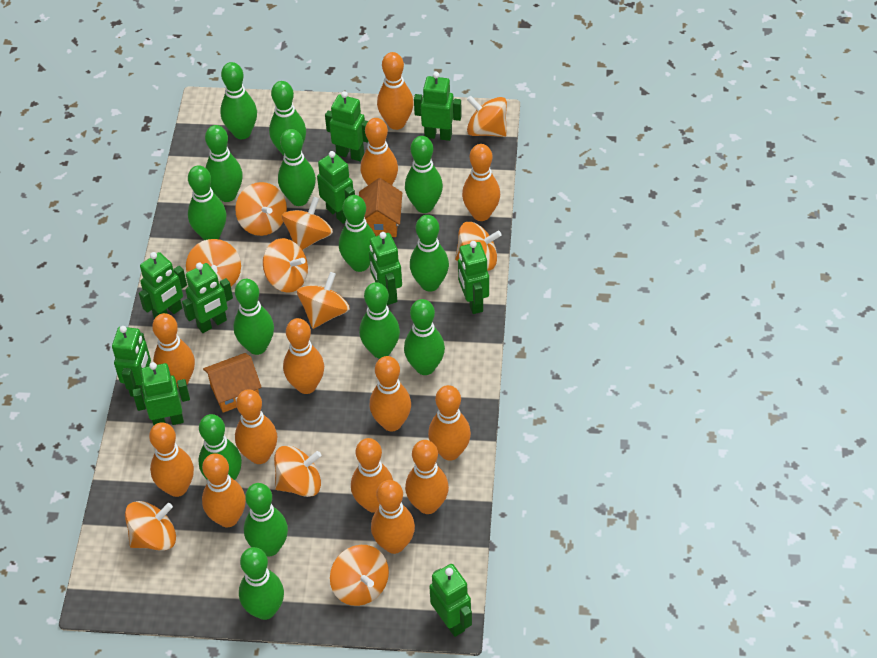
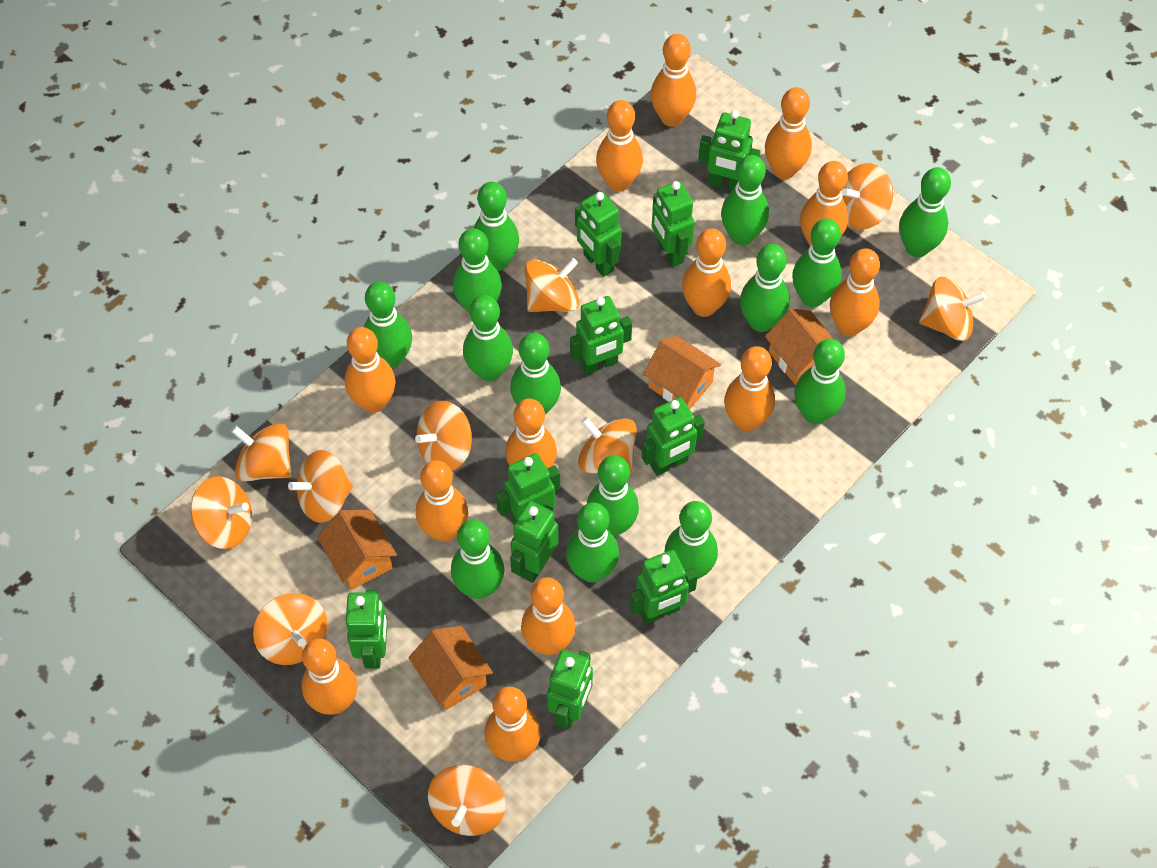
orange house: [203,353,262,413] [359,178,402,237] = 2 -> [317,510,397,590] [409,626,493,710] [643,336,721,409] [765,308,833,386] = 4

